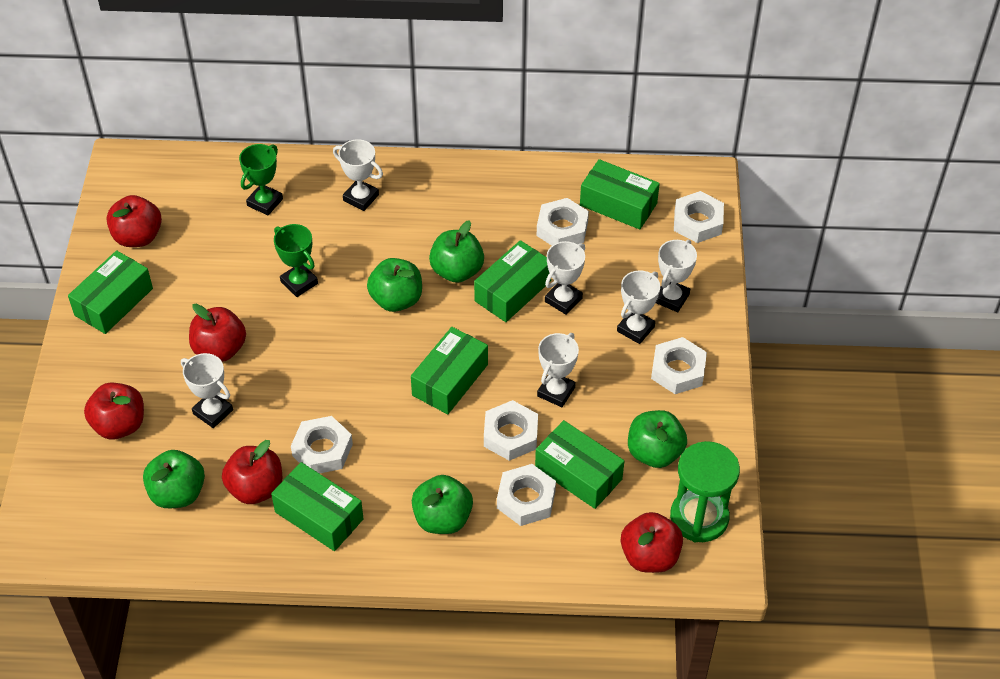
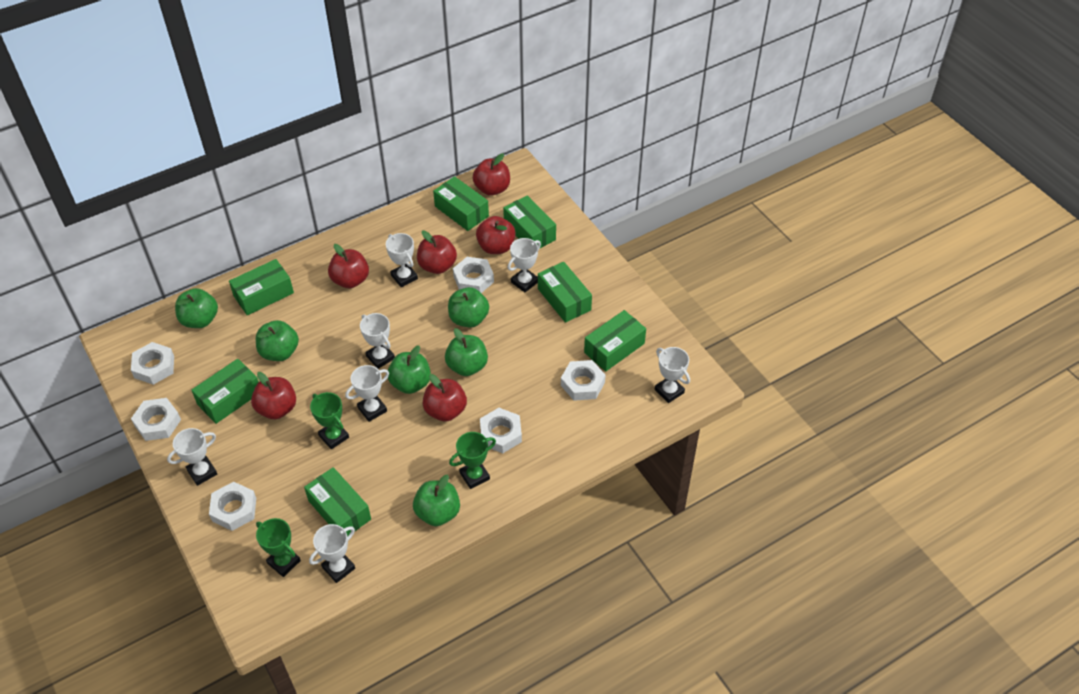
green apple: [143,450,205,508] [367,258,422,312] [412,475,473,534] [429,220,484,283] [628,410,687,468] = 5 -> [175,288,218,328] [256,320,299,361] [388,345,431,394] [413,475,460,526] [445,328,488,376] [448,287,489,328] = 6
green box: [68,250,153,334] [271,462,364,551] [411,327,488,414] [474,240,551,322] [535,420,624,509] [580,159,660,230] = 6 -> [191,359,259,424] [229,259,294,315] [304,467,371,537] [433,176,489,231] [503,195,556,248] [538,262,592,323] [584,310,646,371] = 7
green hourglass: [670,441,740,542] = 1 -> none = 0
green trophy: [239,144,283,215] [274,224,318,297] = 2 -> [256,518,301,577] [310,392,349,450] [449,432,496,489] = 3
red apple: [84,383,144,439] [107,195,162,247] [189,304,246,362] [222,440,283,504] [621,512,683,573] = 5 -> [251,372,296,419] [328,244,369,288] [417,231,457,274] [423,374,467,421] [473,153,510,196] [476,216,516,254] = 6
white trophy: [181,353,233,428] [333,139,383,211] [537,333,579,407] [545,241,585,315] [617,270,660,344] [656,240,697,312] = 6 -> [167,428,217,486] [309,524,355,583] [345,365,389,422] [360,313,395,369] [386,233,418,287] [507,238,541,292] [655,347,690,403] = 7

